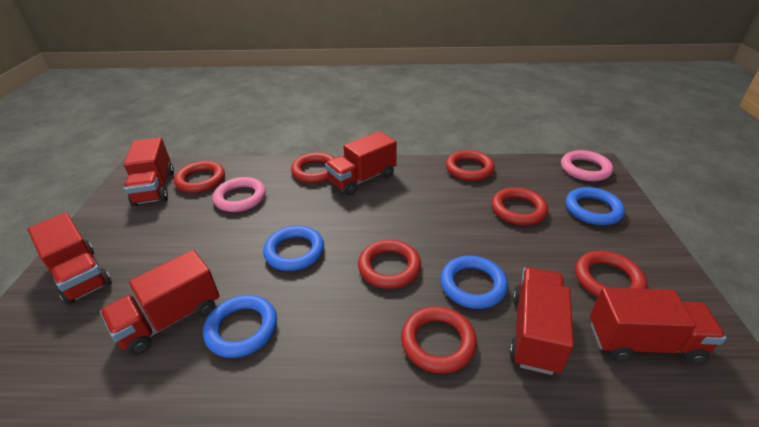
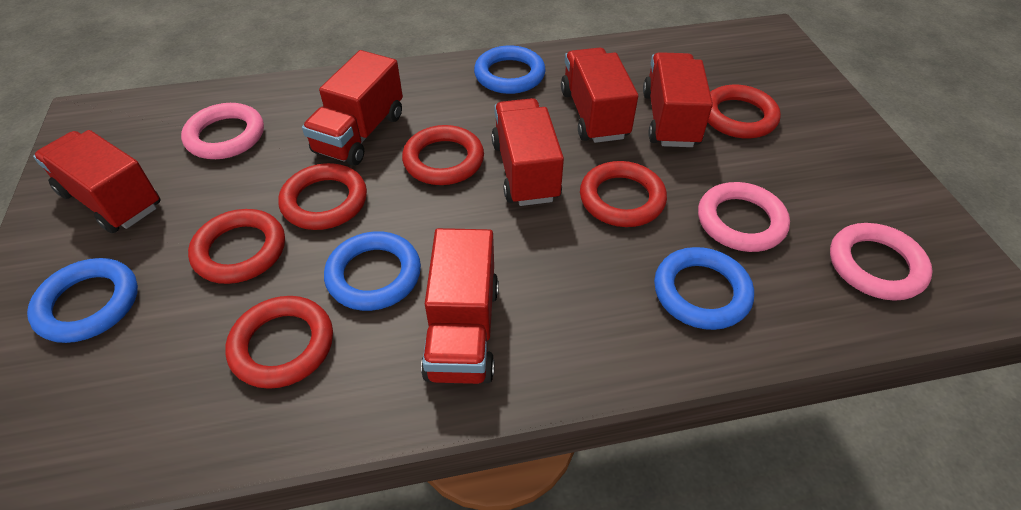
pink ring: [213,177,266,212] [561,150,613,181] = 2 -> [181,103,264,159] [698,182,790,252] [830,223,933,301] = 3
red ring: [174,161,225,193] [291,152,335,183] [358,240,421,289] [401,306,477,374] [446,150,495,181] [491,187,548,225] [575,251,647,297] = 7 -> [188,209,285,284] [225,296,333,389] [278,163,367,230] [402,125,484,185] [580,161,667,227] [708,85,781,138] = 6

